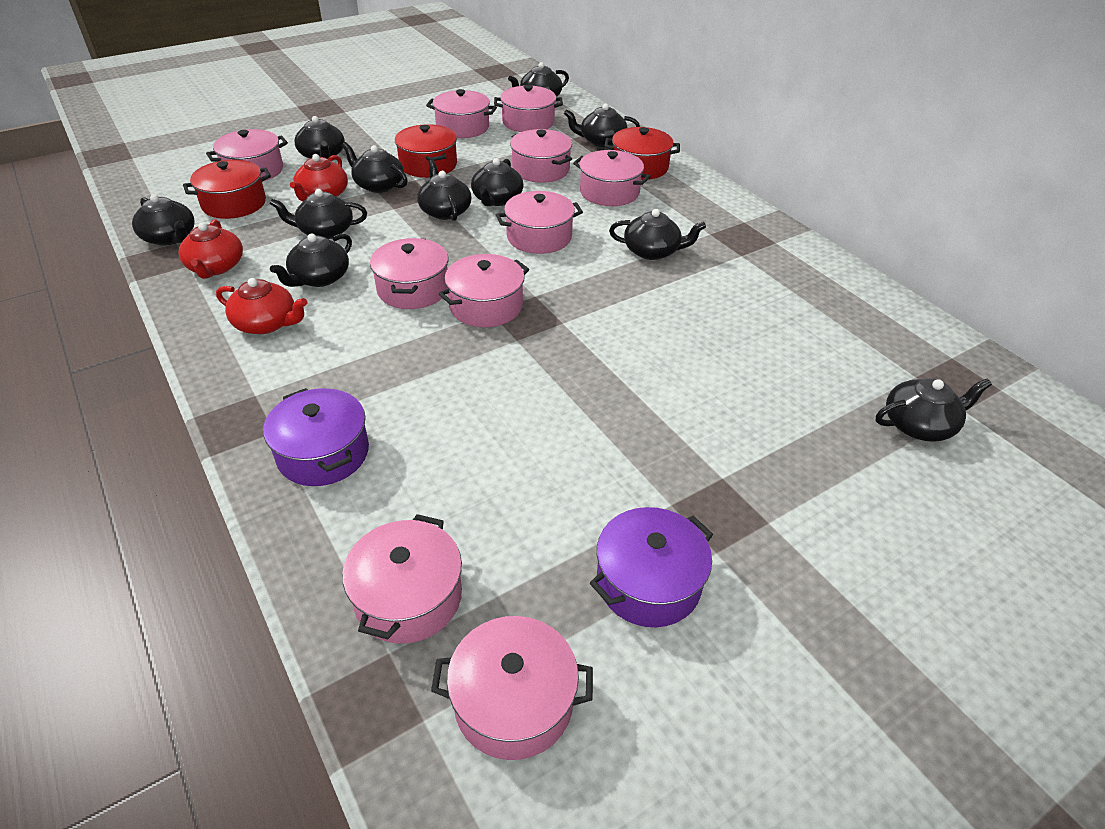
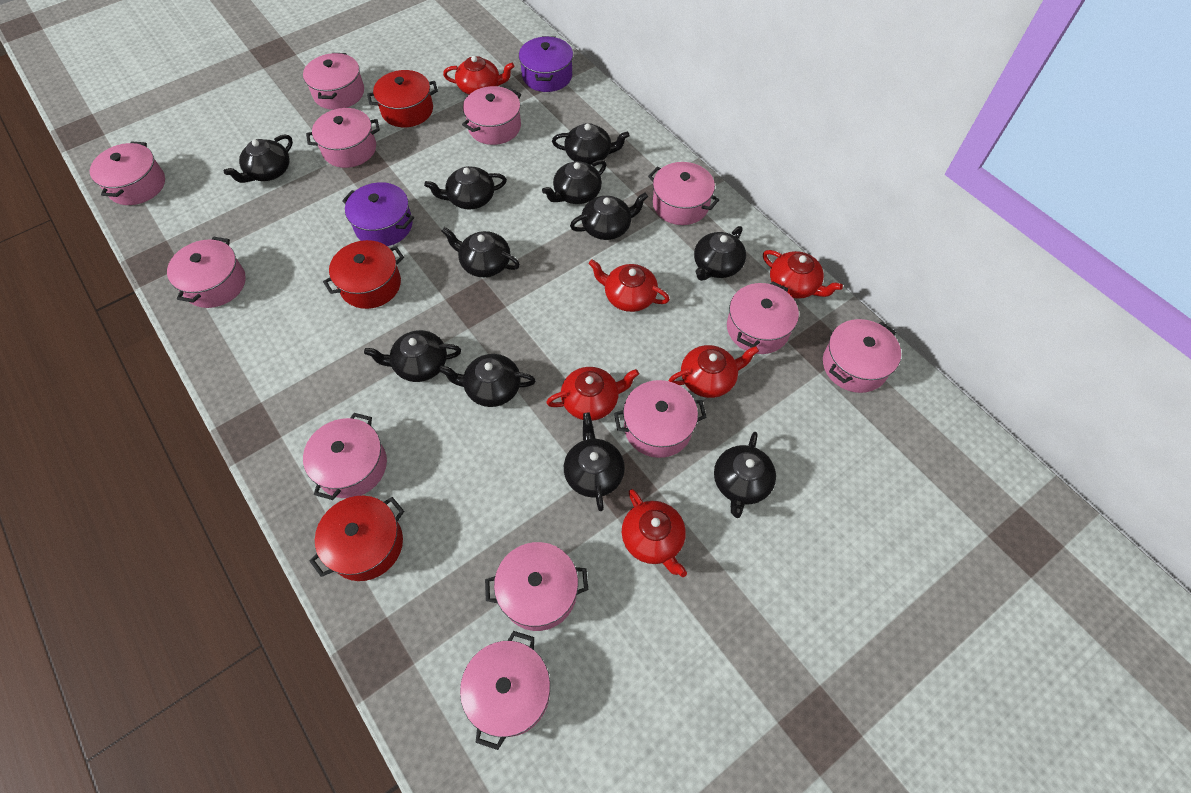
pink pot: [206,129,288,182] [342,514,462,644] [370,238,449,309] [426,89,497,138] [431,616,593,760] [439,254,529,327] [494,85,563,132] [496,191,583,254] [510,129,572,183] [573,150,651,206] = 10 -> [90,141,165,205] [167,237,246,308] [303,53,364,110] [303,413,387,500] [306,108,380,168] [460,631,550,750] [462,86,521,145] [485,542,588,631] [614,380,706,458] [648,162,720,225] [727,281,799,354] [823,319,901,393] = 12
red teapot: [178,219,243,279] [216,278,307,334] [290,154,348,201] = 3 -> [443,56,514,95] [546,367,639,421] [589,259,670,312] [622,489,687,577] [669,345,759,398] [763,250,843,299] = 6

